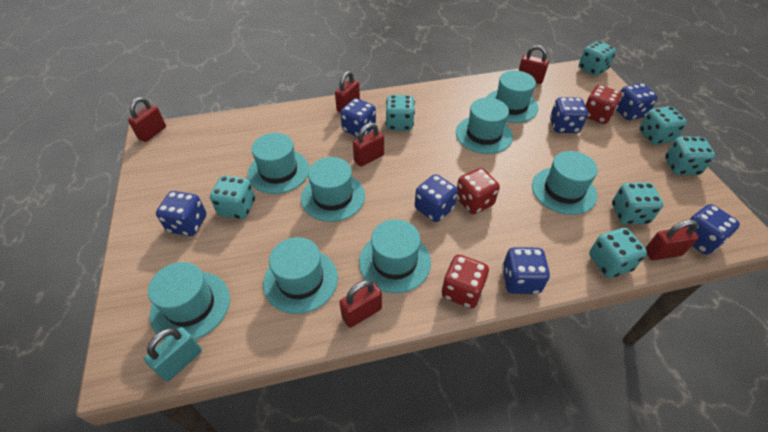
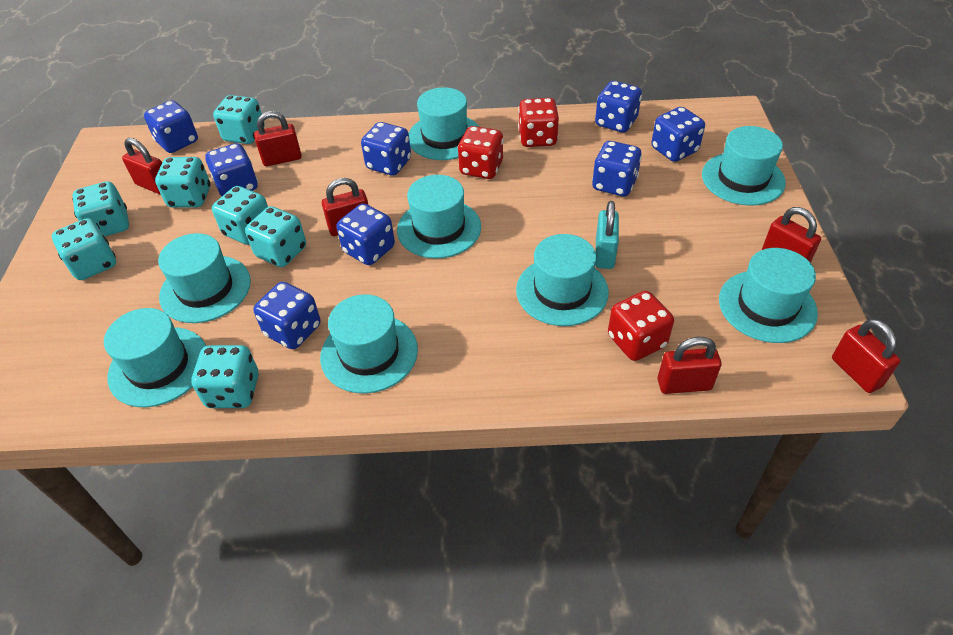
blue dice: [156,191,206,236] [340,98,376,137] [415,174,458,222] [502,247,550,294] [550,97,588,133] [616,83,658,120] [686,204,740,255] = 7 -> [144,100,198,153] [205,143,258,196] [254,282,320,349] [337,203,395,265] [361,122,411,176] [592,141,642,196] [595,81,642,133] [651,107,705,162] = 8

